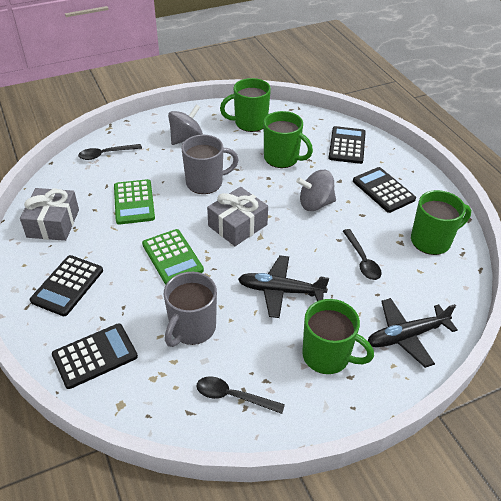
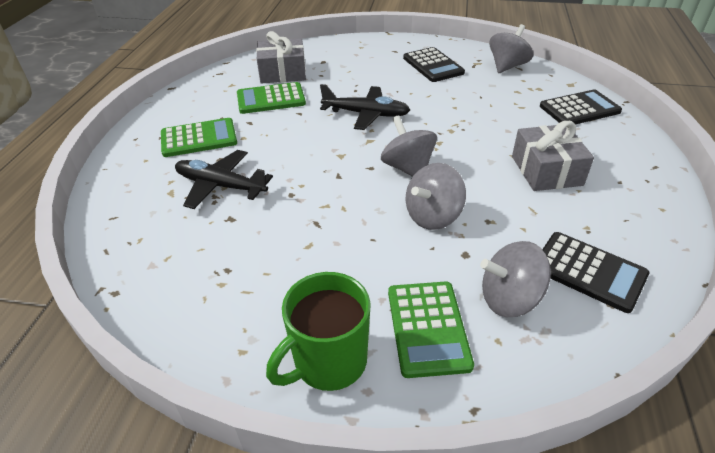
black calculator: [30,255,103,316] [52,323,138,389] [329,126,366,164] [353,167,416,213] = 4 -> [403,47,465,82] [540,90,622,124] [542,232,650,313] = 3
black spoon: [78,144,142,160] [196,376,285,414] [343,229,382,280] = 3 -> none = 0
green calculator: [114,179,155,225] [142,229,204,285] = 2 -> [161,118,237,157] [237,82,306,114] [388,281,474,378] = 3
green mug: [220,78,271,132] [264,111,313,168] [302,299,374,374] [411,190,471,255] = 4 -> [266,272,371,391] = 1
grey mug: [164,272,217,347] [181,135,239,194] = 2 -> none = 0
grey spinning top: [168,104,203,145] [296,170,336,211] = 2 -> [381,115,437,177] [406,163,466,230] [480,241,551,317] [489,24,533,73] = 4

